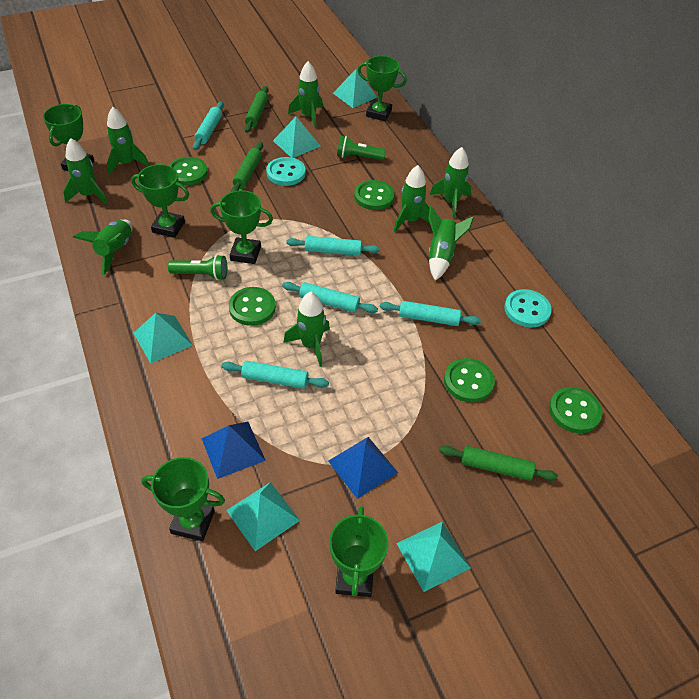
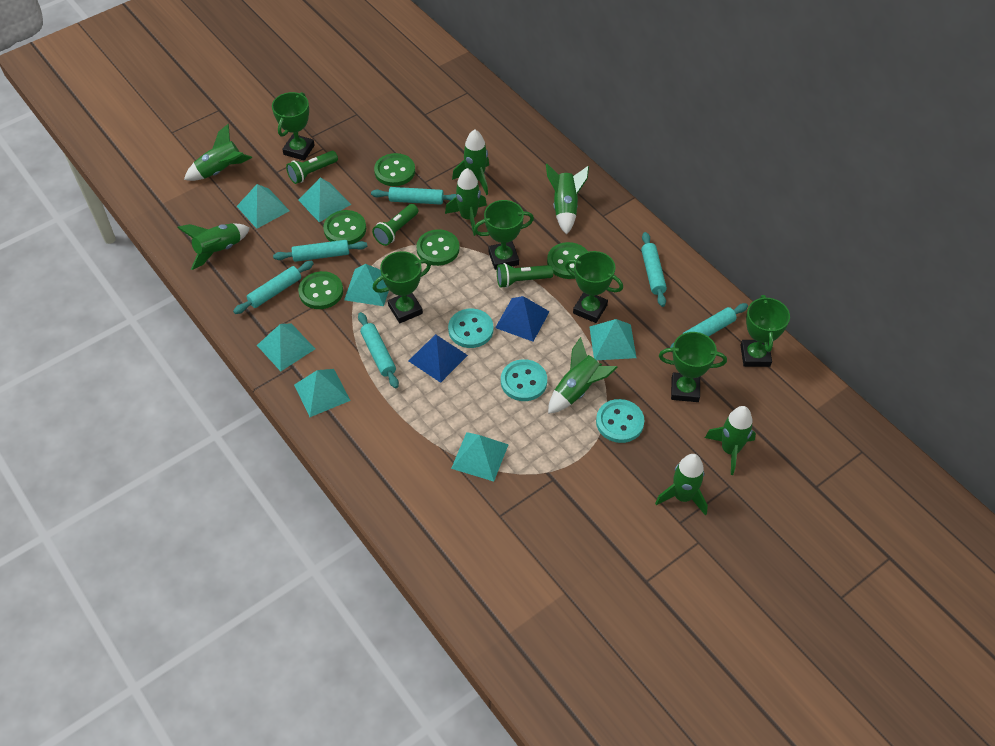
green flashlight: [168,255,227,280] [337,136,386,160] = 2 -> [286,151,338,184] [372,204,418,246] [497,263,553,288] = 3
green rolling pin: [231,142,263,192] [244,86,269,133] [439,446,558,481] = 3 -> none = 0
turquoise button: [266,157,306,186] [504,289,552,328] = 2 -> [448,308,493,348] [501,359,547,401] [596,399,645,443] = 3
turquoise pyramid: [134,313,193,364] [226,482,300,551] [273,117,321,158] [333,68,377,108] [396,521,471,592] = 5 -> [237,184,290,229] [257,323,315,371] [294,369,351,417] [298,178,351,222] [344,264,389,306] [451,432,509,481] [590,319,636,360] = 7
turquoise rolling pin: [193,102,224,150] [221,361,329,389] [282,282,378,313] [286,236,380,256] [380,301,481,326] = 5 -> [233,261,314,314] [273,240,367,262] [358,312,399,388] [371,187,456,205] [641,232,667,307] [670,303,748,348] = 6

